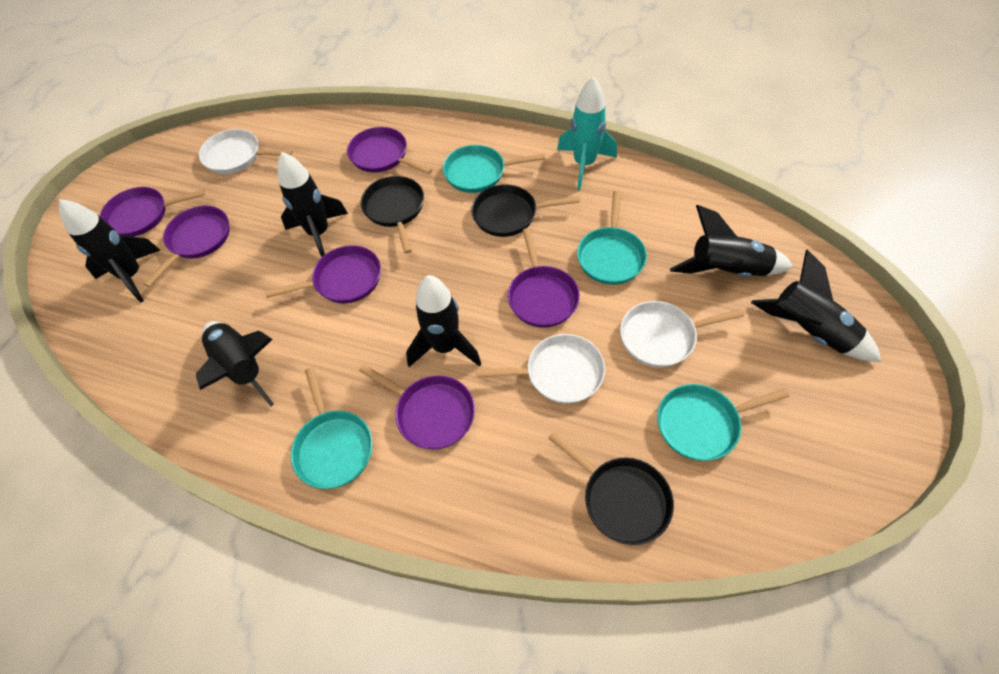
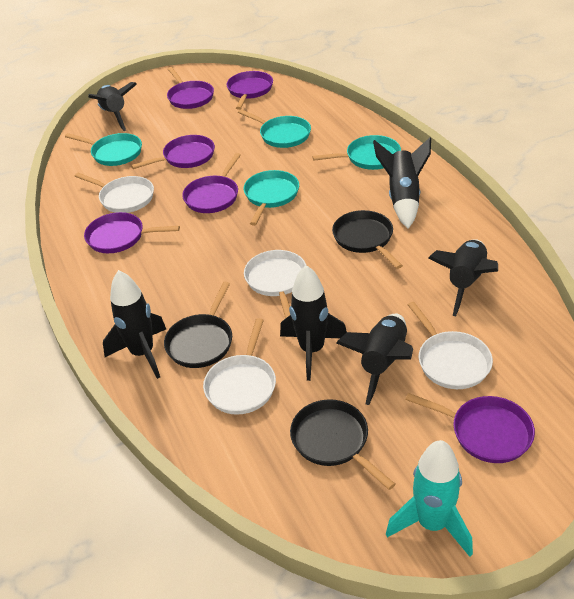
white pan: [199,129,293,174] [477,334,605,404] [620,301,744,367] = 3 -> [75,173,154,213] [203,318,276,415] [244,250,306,319] [408,302,493,389] = 4

